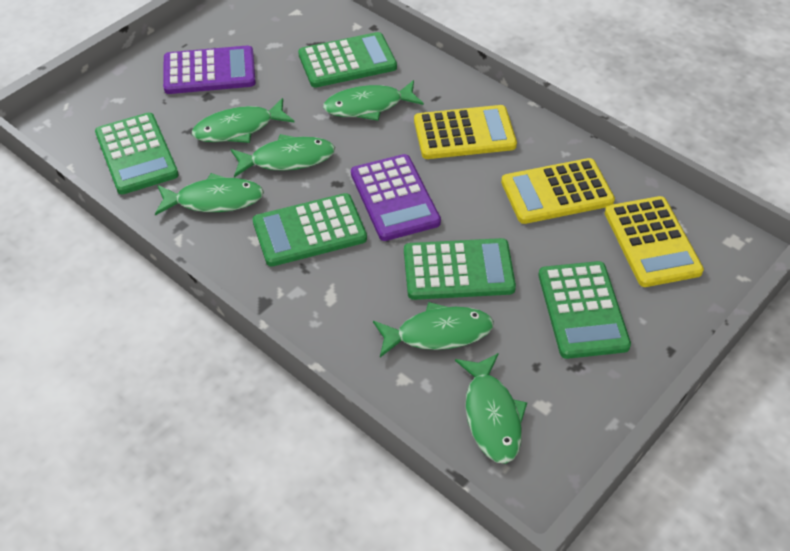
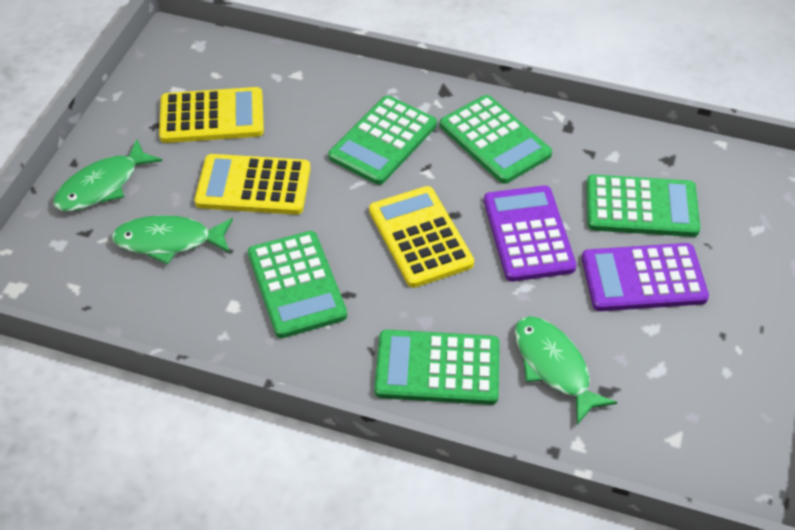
green fish: [155,173,264,215] [192,98,295,143] [230,134,335,177] [323,80,424,121] [373,302,494,357] [455,353,527,464] = 6 -> [53,139,162,211] [112,215,233,264] [515,316,617,425] = 3

